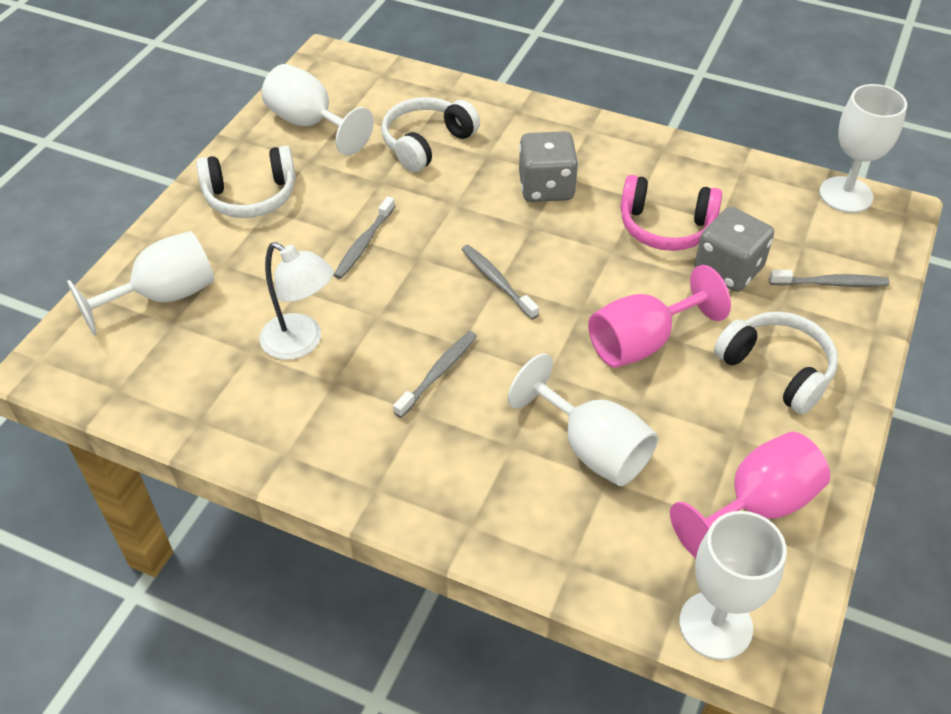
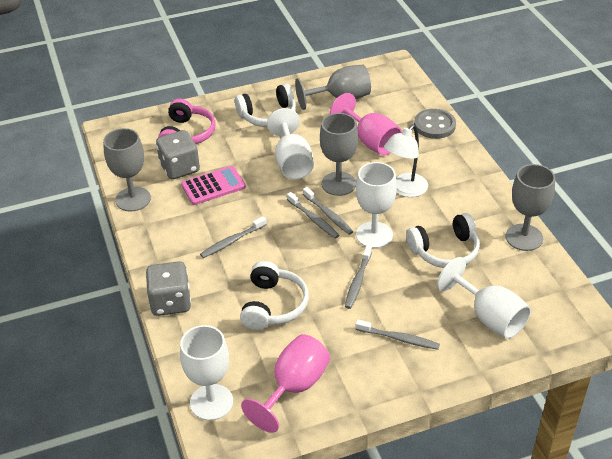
grey button: none = 0 -> [414,109,456,139] = 1
grey goblet: none = 0 -> [103,128,151,212] [295,65,371,110] [320,113,358,196] [505,164,555,251] = 4
grey toothbrush: [333,196,395,279] [393,331,477,418] [461,245,539,319] [769,270,890,287] = 4 -> [200,216,267,258] [287,192,340,239] [303,187,354,235] [345,246,372,309] [355,319,440,350] = 5
pink calculator: none = 0 -> [181,166,246,205] = 1
white goblet: [67,231,214,336] [262,64,374,156] [508,353,658,486] [679,511,787,660] [819,84,907,213] = 5 -> [180,325,233,421] [267,108,314,180] [356,162,397,248] [437,257,531,339] = 4

